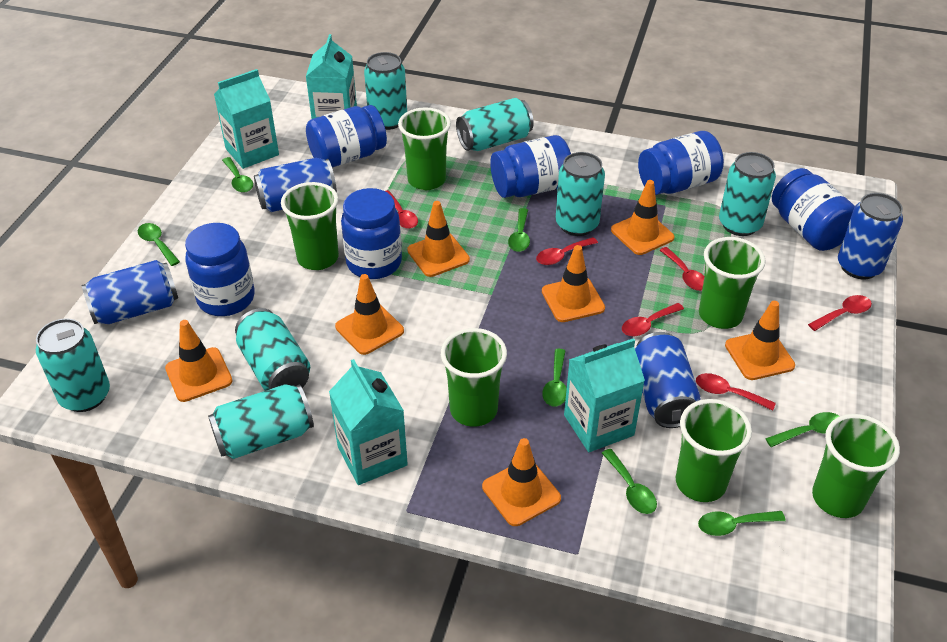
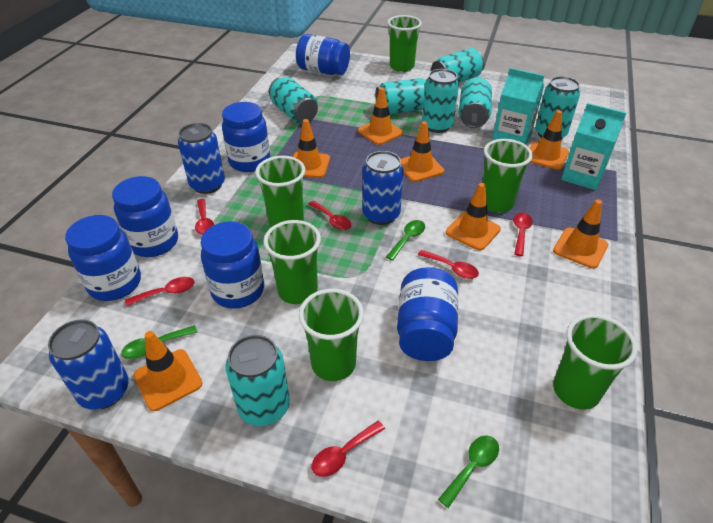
blue can: [82,260,178,324] [254,158,337,212] [635,332,700,428] [838,193,903,279] = 4 -> [48,319,129,410] [178,123,225,194] [362,151,403,225] = 3
green spoon: [138,223,180,266] [222,157,253,193] [508,208,530,252] [542,349,567,407] [602,449,657,514] [698,511,786,536] [765,412,840,447] = 7 -> [121,325,197,359] [386,220,425,261] [438,435,499,508] = 3
turquoise carton: [214,69,279,169] [306,34,357,119] [329,359,408,485] [564,338,645,452] = 4 -> [492,68,545,145] [561,103,626,190] = 2

